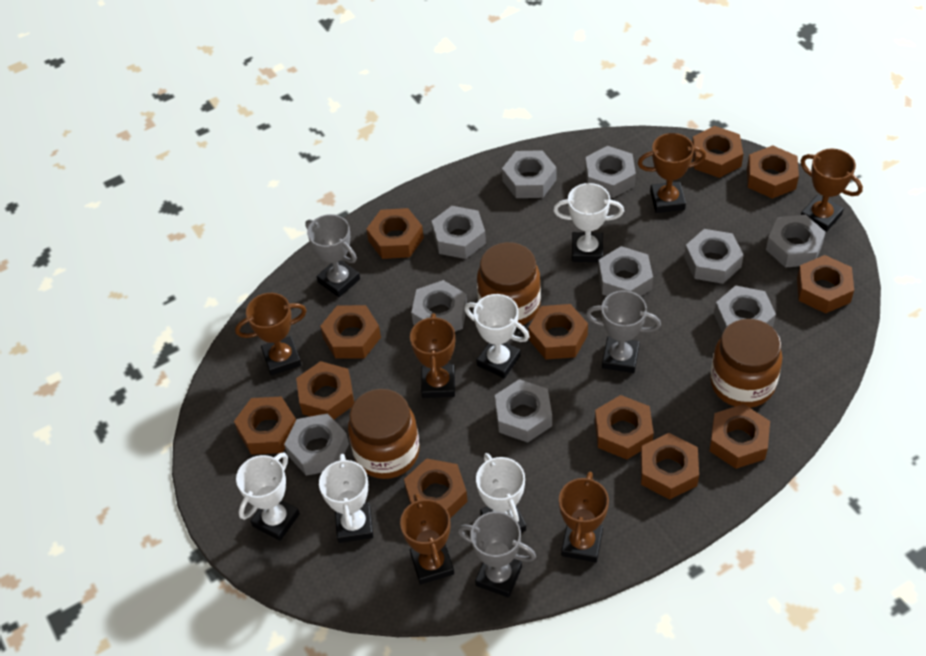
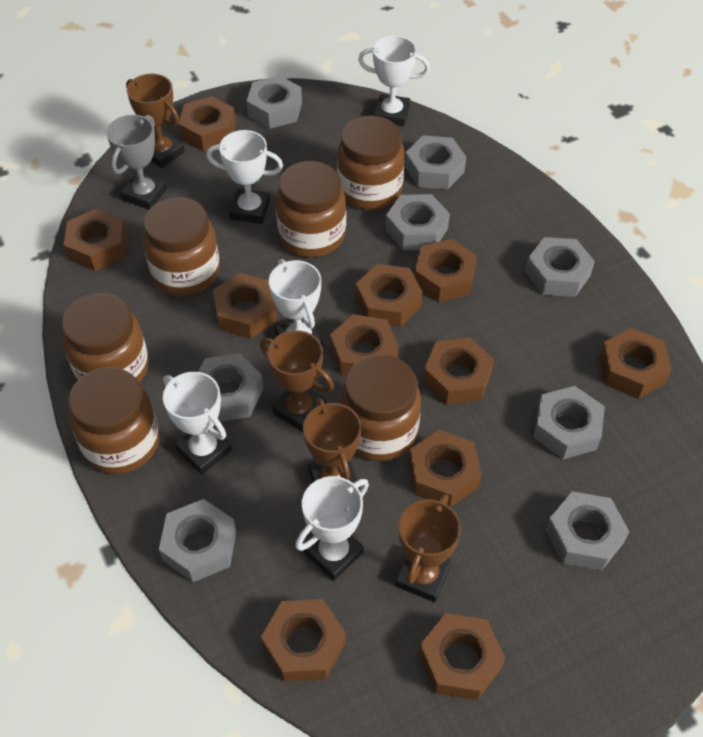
brown jar: [348,389,419,479] [477,242,541,325] [710,319,783,408] = 3 -> [62,293,149,383] [68,367,159,474] [143,197,220,296] [276,161,346,258] [337,116,404,210] [340,355,421,461] = 6
brown nut: [234,396,296,455] [296,361,354,420] [320,305,381,359] [366,208,424,259] [404,458,468,518] [528,304,588,360] [595,395,654,460] [640,433,699,500] [692,126,743,178] [709,404,770,469] [747,145,799,199] [797,255,854,314] = 12 -> [64,209,127,271] [178,96,236,151] [213,273,277,339] [261,599,346,682] [330,314,399,376] [356,264,422,327] [409,430,481,507] [414,239,477,302] [419,613,505,700] [423,337,494,405] [599,328,672,399] = 11
brown trophy: [235,293,307,376] [400,494,454,584] [410,313,455,398] [559,472,609,562] [638,133,706,213] [800,149,863,232] = 6 -> [126,74,185,168] [260,330,334,432] [303,398,361,489] [395,494,461,602] = 4
grey nut: [284,413,349,476] [411,280,467,332] [432,206,486,259] [495,379,552,443] [502,150,556,198] [585,146,636,198] [598,246,653,296] [684,229,744,284] [714,285,776,333] [766,215,826,268] = 10 -> [159,499,236,582] [198,353,264,422] [247,75,302,129] [386,194,450,250] [405,135,466,190] [525,237,595,297] [533,386,605,459] [546,491,629,571] = 8
grey trophy: [305,214,360,297] [457,511,536,598] [586,290,661,373] = 3 -> [107,115,167,209] = 1

